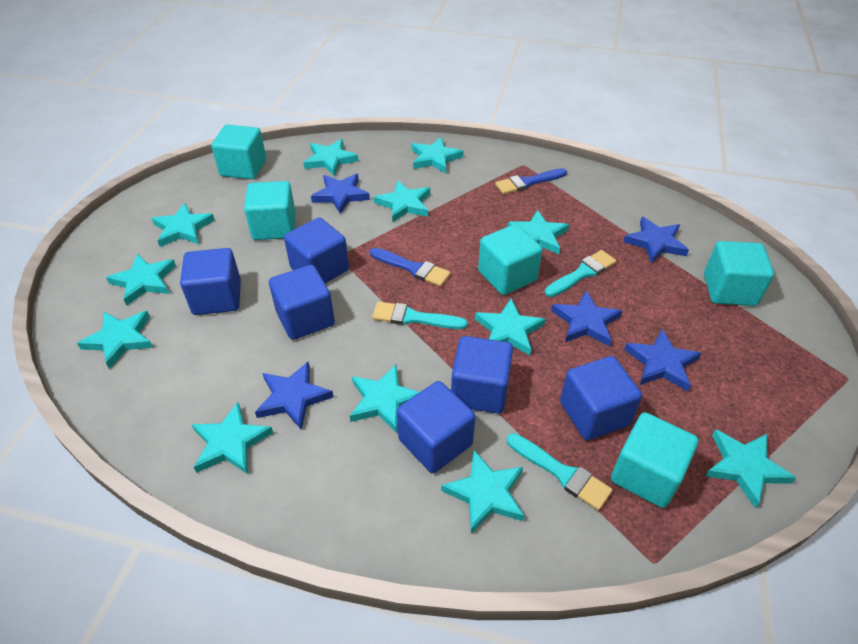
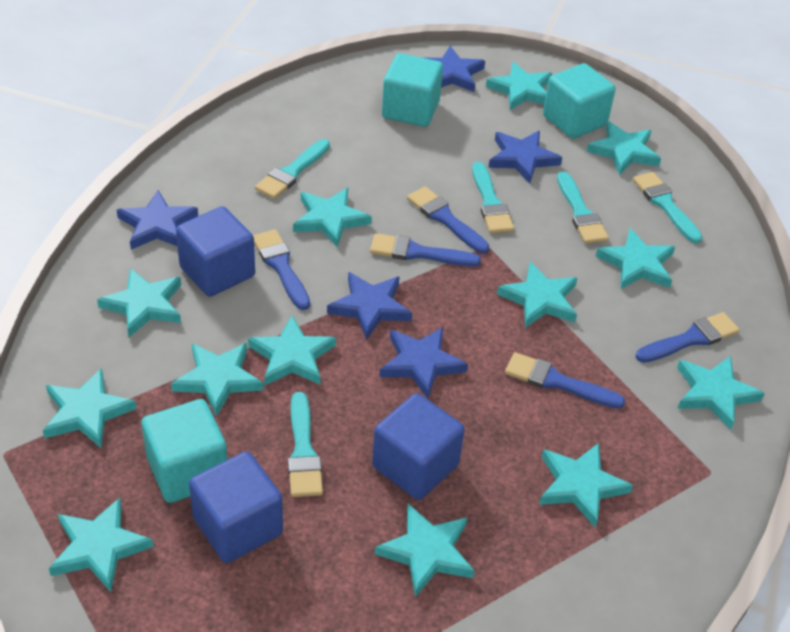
blue brush: [370,248,451,287] [495,168,567,194] = 2 -> [253,229,310,310] [370,233,481,267] [407,186,490,254] [505,352,625,409] [635,312,740,363] = 5
blue cube: [180,248,241,315] [269,265,335,340] [284,217,349,283] [397,381,476,473] [451,336,513,414] [560,356,642,440] = 6 -> [176,206,255,297] [189,451,283,563] [372,393,465,500] = 3
turquoise brush: [372,302,468,329] [507,433,613,511] [545,250,616,297] = 3 -> [255,139,330,199] [288,392,323,497] [472,162,514,233] [557,171,609,244] [633,172,703,244] = 5
turquoise cube: [211,125,266,179] [244,181,296,240] [478,224,543,295] [611,412,699,508] [704,241,774,306] = 5 -> [141,399,227,503] [382,53,443,127] [543,63,616,139] = 3
turquoise star: [77,311,153,369] [106,254,176,305] [151,203,215,247] [191,402,273,474] [303,139,358,176] [350,365,420,433] [374,180,430,223] [411,137,463,174] [441,450,525,533] [475,299,545,355] [508,210,569,254] [705,429,796,508] = 12 -> [43,368,137,448] [49,498,154,592] [97,268,181,337] [171,343,263,417] [248,316,336,385] [293,188,372,248] [375,504,475,597] [486,62,552,110] [497,262,577,328] [539,443,633,527] [587,121,661,175] [596,228,675,289] [677,356,765,430] = 13

